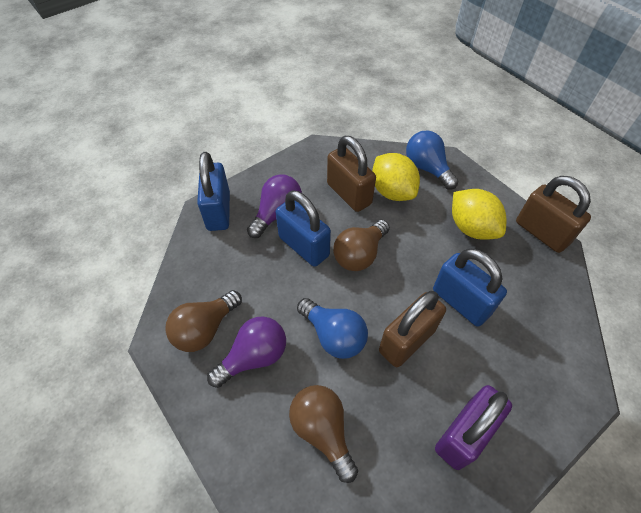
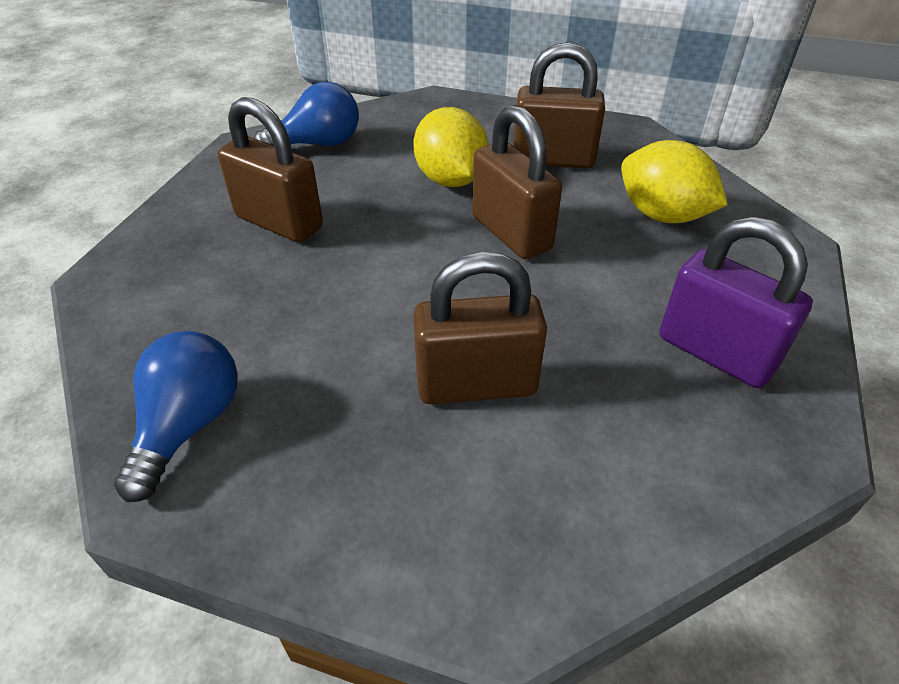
blue padlock: [197,152,230,231] [276,190,331,267] [433,249,507,327] = 3 -> none = 0
brown light bulb: [165,290,242,352] [289,385,358,483] [333,220,390,271] = 3 -> none = 0
brown padlock: [327,136,376,212] [379,291,446,367] [516,176,591,253] = 3 -> [218,97,323,242] [413,251,547,404] [472,105,562,259] [513,42,605,169] = 4
purple light bulb: [207,316,286,388] [247,174,302,238] = 2 -> none = 0

